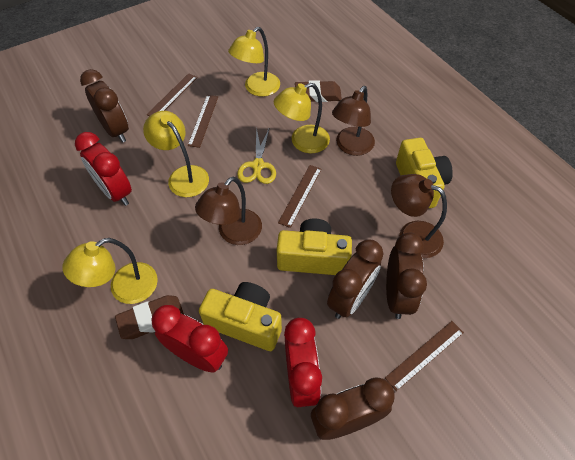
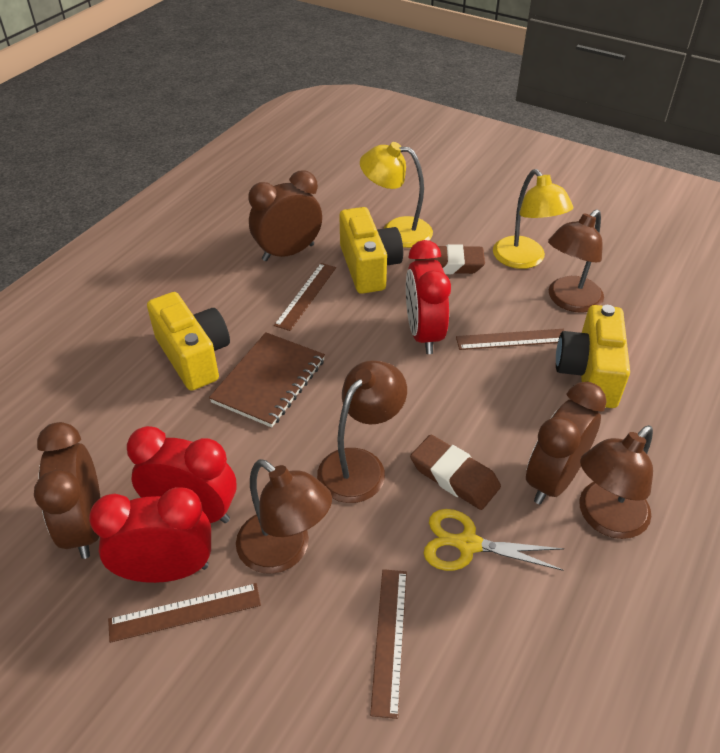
brown clock: [80,69,129,143] [311,377,395,440] [327,240,384,319] [386,233,427,319] = 4 -> [34,422,101,559] [248,170,322,261] [526,382,607,504] = 3
brown lamp: [195,177,262,245] [332,86,375,156] [391,174,447,258] = 3 -> [236,459,332,574] [317,360,407,503] [548,209,604,313] [579,425,653,539] = 4
brown notebook: none = 0 -> [209,332,325,427] = 1
yellow lamp: [62,238,158,304] [143,111,209,197] [228,27,280,97] [274,83,330,153] = 4 -> [360,142,433,248] [493,169,573,269] = 2

